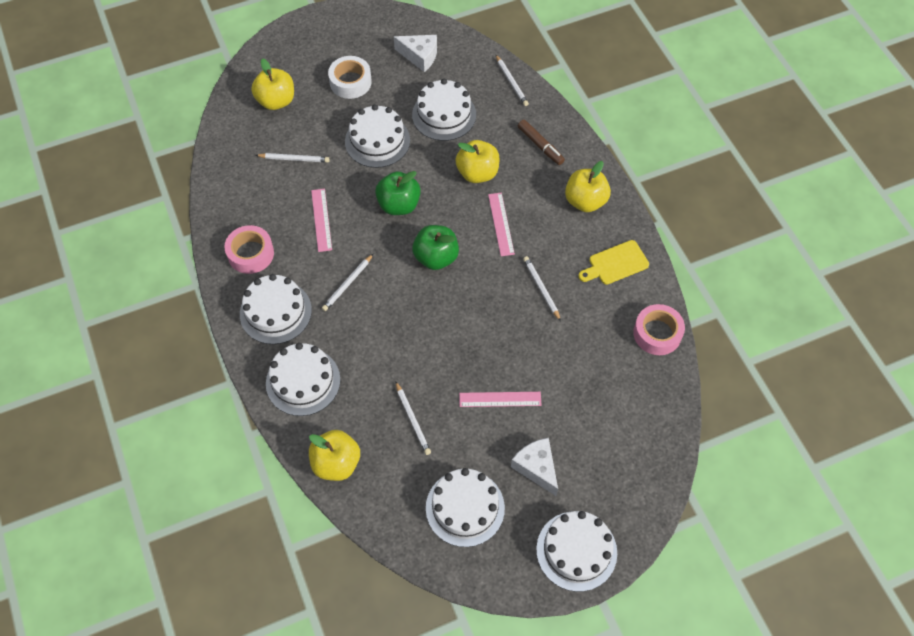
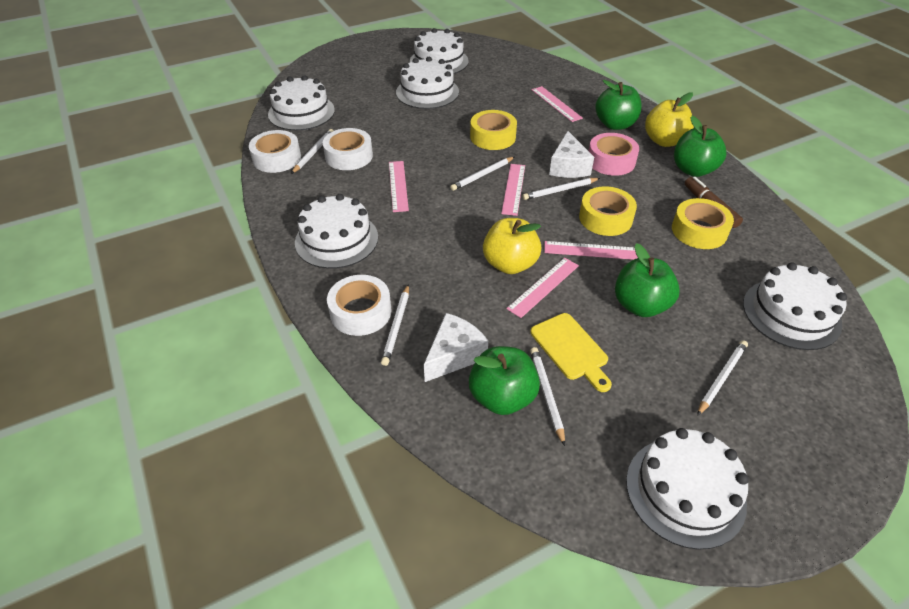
green apple: [375,171,421,215] [412,225,459,270] = 2 -> [469,346,540,415] [595,80,642,130] [615,243,680,317] [674,116,726,177] = 4
pink ruler: [311,189,332,252] [459,392,541,407] [488,193,515,256] = 3 -> [389,161,409,212] [501,164,525,216] [506,258,579,318] [532,86,583,122] [544,241,638,260] = 5
pink tape: [224,225,274,274] [633,304,685,355] = 2 -> [589,133,639,176] = 1
white pencil: [256,153,330,162] [322,254,373,311] [395,381,431,455] [496,55,529,106] [523,256,561,321] = 5 -> [291,129,334,174] [381,284,409,366] [450,157,514,191] [522,178,600,200] [530,347,565,446] [697,340,748,416] = 6
white tape: [328,56,372,99] = 1 -> [249,130,301,173] [323,128,373,170] [327,275,392,336] = 3
yellow apple: [251,58,294,110] [309,430,360,481] [455,140,500,183] [565,161,611,212] = 4 -> [483,218,541,274] [645,92,694,147] = 2
yellow tape: none = 0 -> [470,110,517,150] [579,186,637,236] [672,198,734,249] = 3

